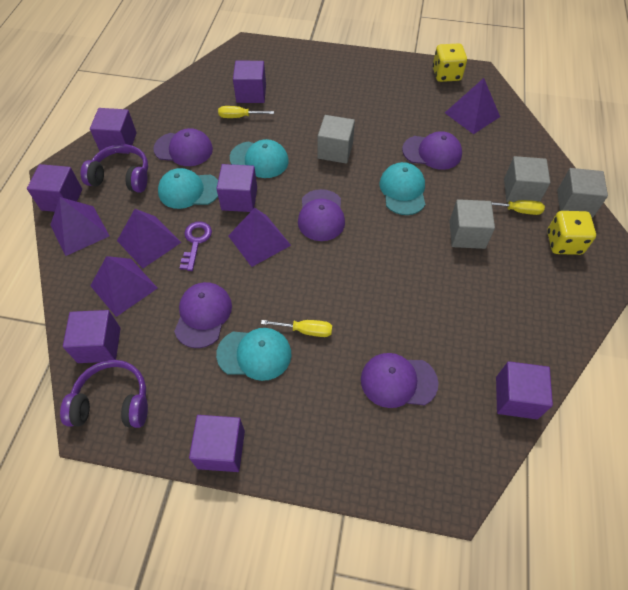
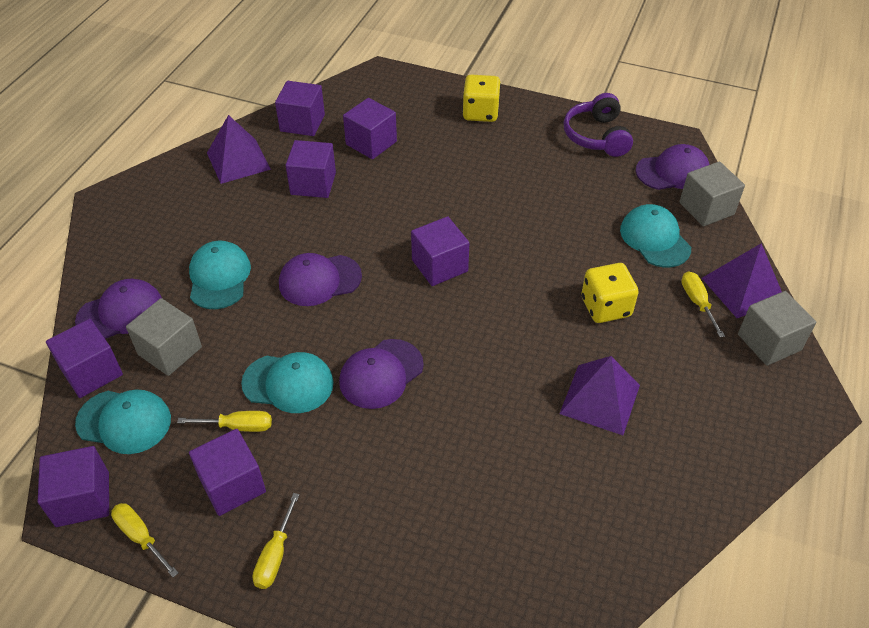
grey cube: [317,115,355,164] [450,199,495,249] [504,156,550,202] [557,168,608,218] = 4 -> [126,298,202,376] [679,161,745,226] [738,291,816,366] = 3
purple cap: [153,128,213,166] [174,282,232,348] [298,189,345,241] [361,353,438,408] [402,131,462,170] = 5 -> [75,279,162,339] [279,253,362,306] [339,339,424,409] [636,144,710,190] = 4
purple headphones: [60,360,148,428] [81,144,148,193] = 2 -> [564,93,633,157] = 1
purple key: [180,221,212,271] = 1 -> none = 0
purple pyramid: [50,197,109,256] [90,256,158,317] [117,209,181,268] [228,208,291,267] [445,78,500,134] = 5 -> [207,115,271,184] [559,356,640,435] [702,243,782,318] = 3
yellow screwdriver: [218,106,274,118] [261,320,332,337] [492,200,545,215] = 3 -> [111,503,178,577] [177,411,272,432] [252,493,300,589] [681,271,725,337] = 4

